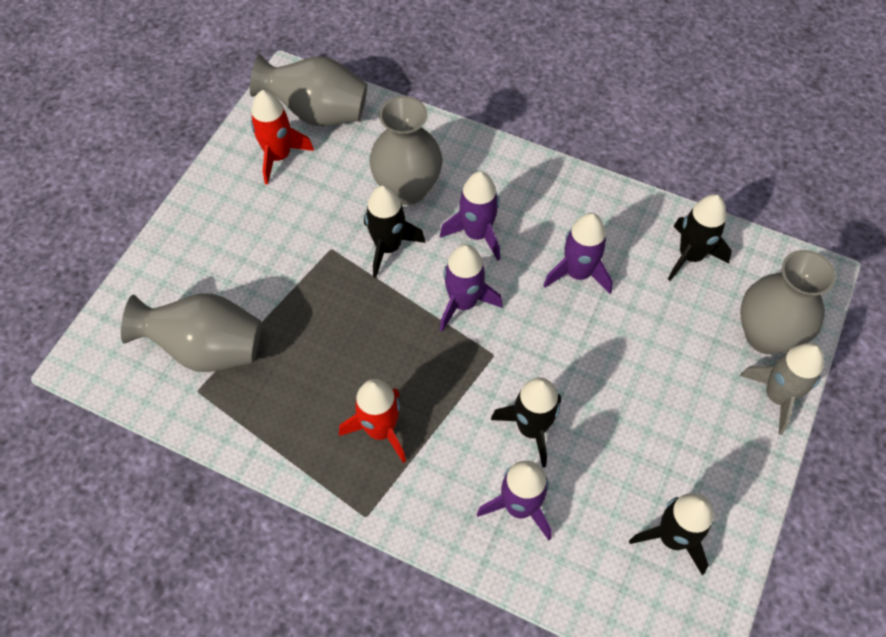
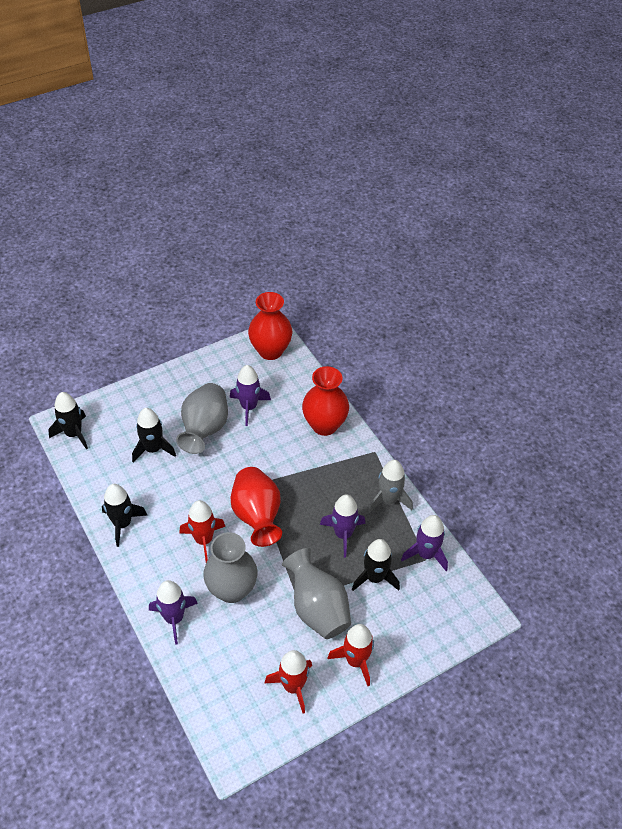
grey vase: [121,293,261,372] [250,54,367,126] [369,96,442,205] [740,250,836,354] = 4 -> [176,383,228,454] [203,532,257,603] [282,548,351,639] = 3
red rocket: [251,90,314,185] [339,379,406,463] = 2 -> [179,500,225,562] [264,650,312,713] [327,624,374,686] = 3
red vase: none = 0 -> [230,467,282,547] [248,292,293,360] [302,366,349,436] = 3

